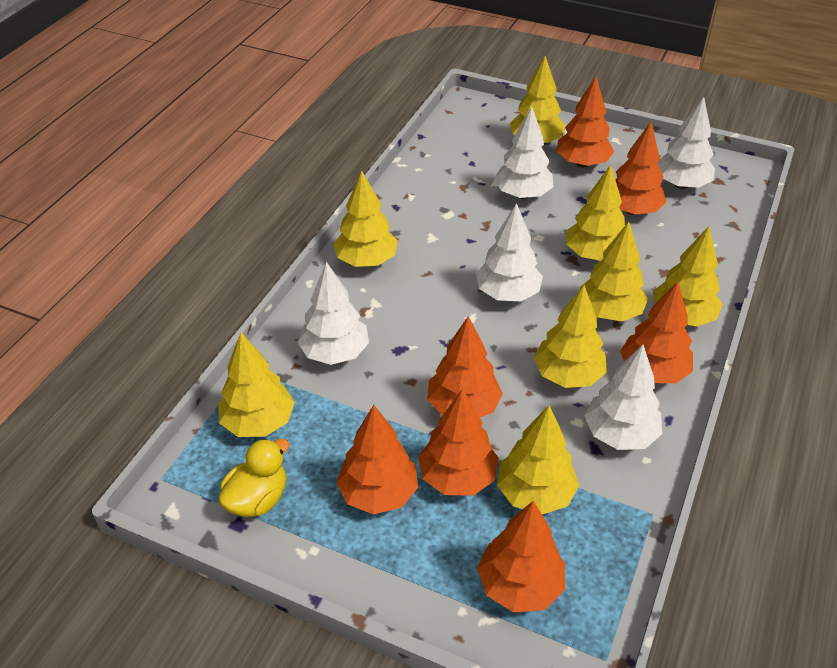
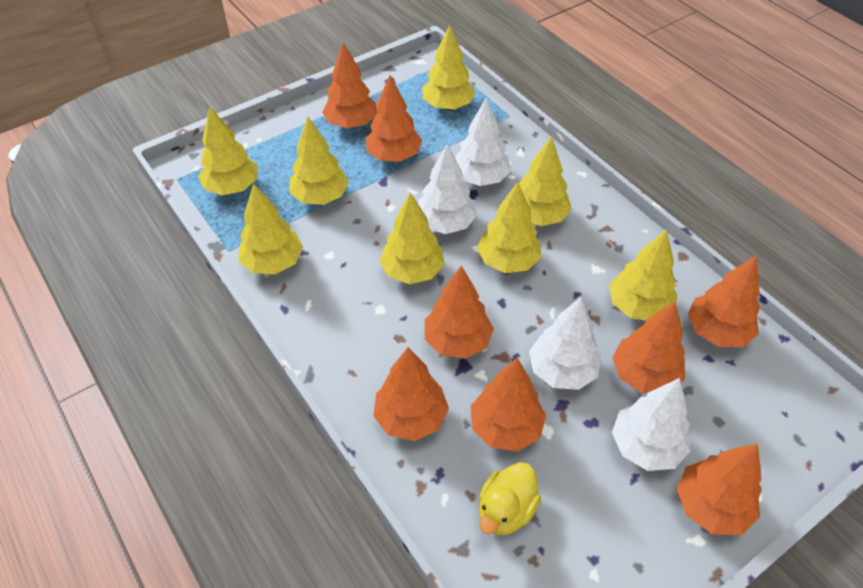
orange tree: [336,405,418,514] [418,388,499,496] [427,316,503,417] [477,501,565,612] [557,76,614,167] [615,122,666,215] [620,281,693,383] = 7 -> [322,43,377,128] [366,75,422,162] [373,347,449,441] [425,266,494,359] [471,358,546,451] [612,302,685,393] [677,443,762,535] [688,255,760,347] = 8
white tree: [297,262,369,365] [476,203,543,301] [494,106,554,199] [584,345,662,450] [657,97,715,189] = 5 -> [418,144,477,234] [455,97,511,186] [529,297,601,390] [612,378,690,471] = 4

